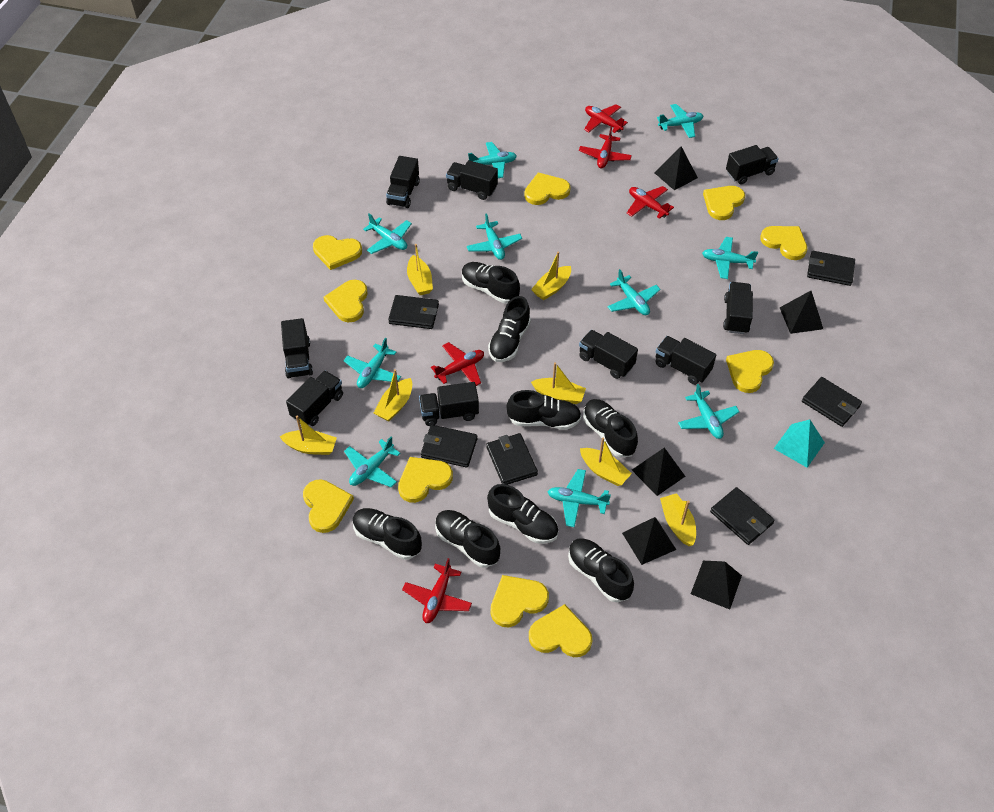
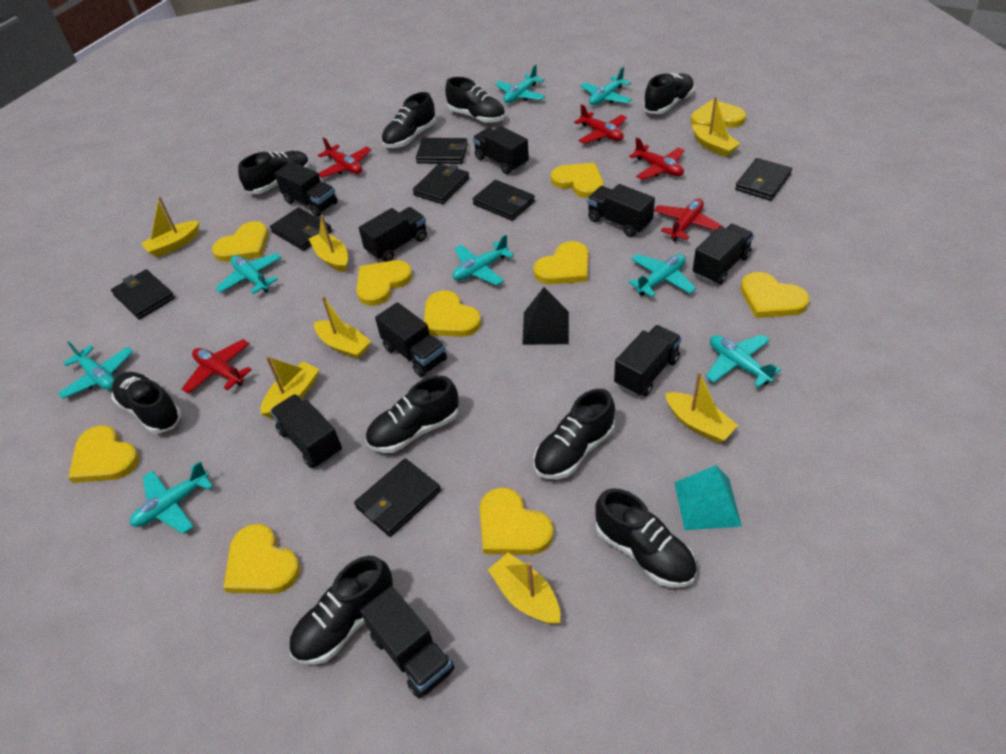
black pyramid: [622,517,676,565] [632,448,686,496] [655,146,698,190] [691,561,742,609] [780,291,823,334] = 5 -> [522,287,569,345] = 1
black shoe: [353,508,422,560] [435,510,500,568] [462,262,520,304] [487,484,558,544] [488,296,531,362] [507,390,582,430] [568,538,634,602] [583,399,638,458] = 8 -> [111,372,181,434] [238,151,310,194] [289,556,393,665] [366,376,459,453] [382,92,436,148] [445,77,505,123] [534,389,615,479] [595,488,697,588] [643,73,695,114] = 9
black wallet: [388,295,439,329] [421,425,478,468] [486,433,538,485] [710,487,775,545] [802,377,862,427] [807,251,855,286] = 6 -> [111,269,175,319] [270,207,332,251] [354,458,441,537] [412,164,469,204] [416,138,468,164] [473,180,535,221] [735,158,792,201] = 7
turquoise plane: [344,338,401,388] [344,437,401,488] [363,213,412,254] [467,213,522,260] [468,142,517,178] [548,469,611,527] [607,269,661,315] [657,104,703,138] [678,384,739,439] [702,237,758,279] = 10 -> [58,341,133,399] [130,462,213,534] [216,253,282,294] [452,235,514,286] [495,65,545,103] [580,67,632,105] [628,254,696,297] [706,335,781,388] = 8

